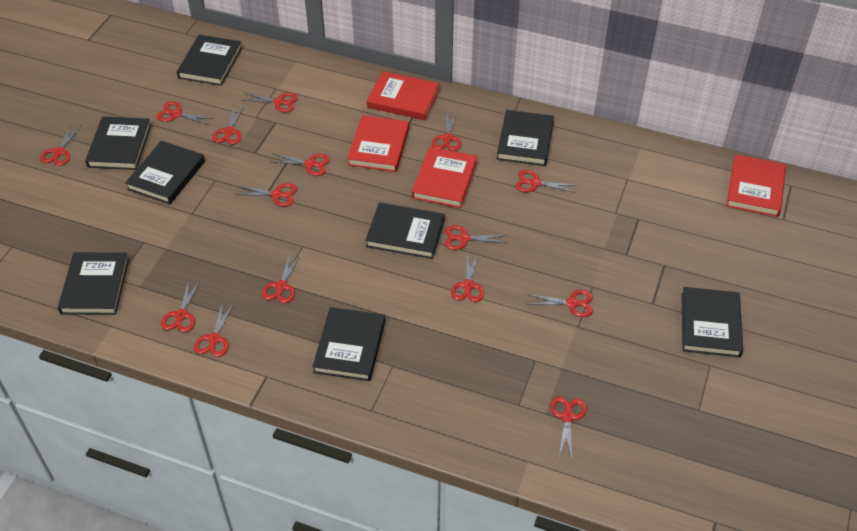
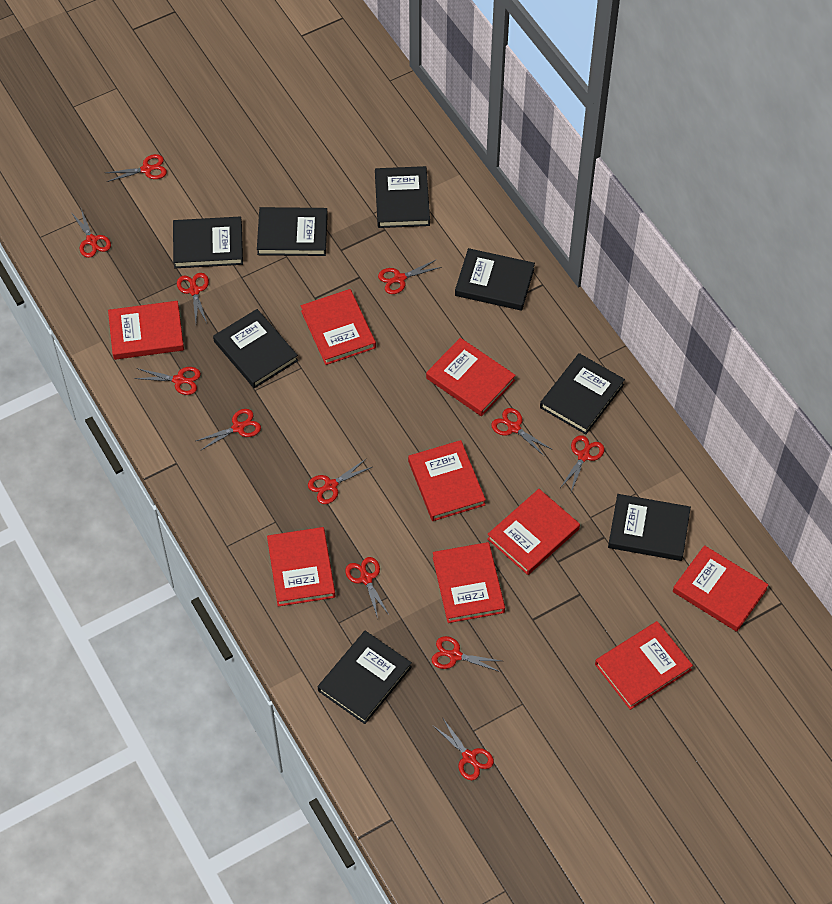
red book: [347,115,409,172] [367,71,440,120] [412,147,477,208] [726,154,786,217] = 4 -> [108,301,184,360] [267,527,335,607] [301,289,376,365] [408,440,486,521] [426,338,516,416] [433,542,505,623] [487,489,580,575] [595,621,693,710] [673,545,769,632] = 9
red scissors: [40,125,81,166] [157,101,213,125] [161,280,200,332] [194,301,234,357] [212,105,244,145] [235,183,297,207] [243,92,298,113] [262,254,301,303] [270,154,330,176] [432,111,462,151] [445,225,507,250] [451,253,484,302] [516,170,574,192] [527,290,593,317] [550,396,587,460] = 15 -> [71,209,111,258] [106,154,167,182] [134,367,201,395] [177,273,209,323] [196,409,261,451] [308,459,372,504] [345,557,390,618] [378,259,441,294] [431,636,501,672] [434,717,494,780] [491,408,553,457] [560,435,604,492] = 12

